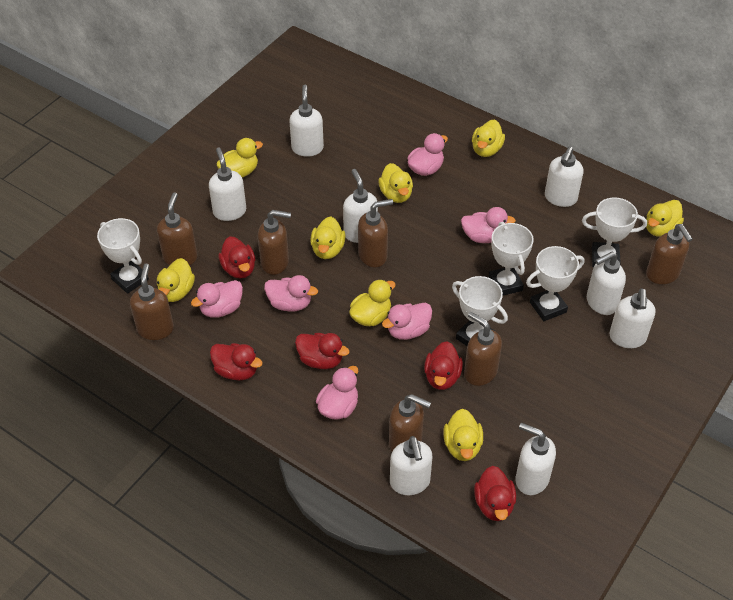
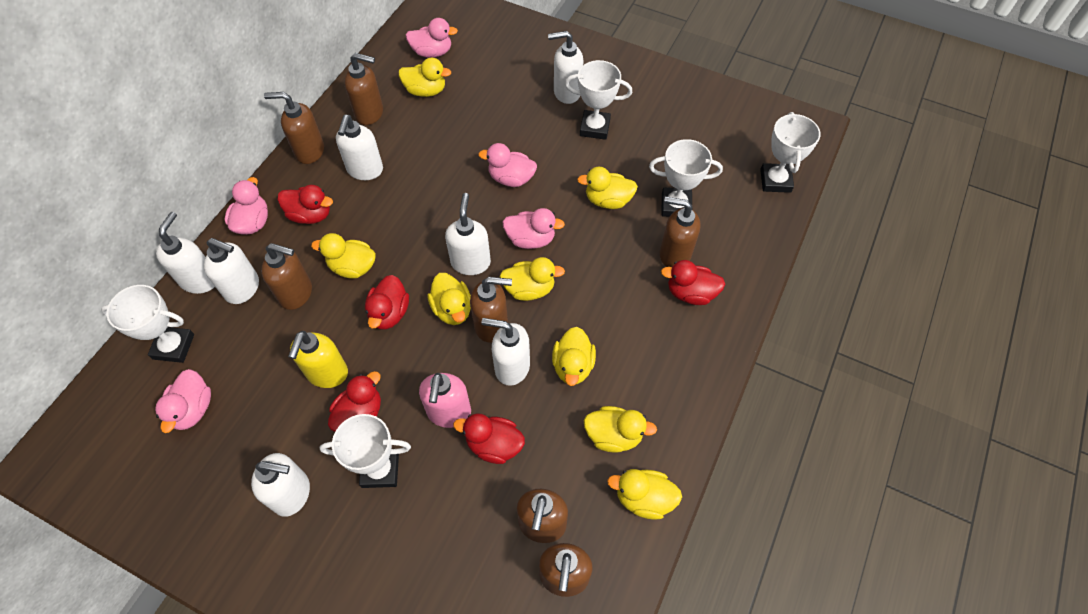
pink duck: [191,280,243,318] [264,275,318,312] [316,366,358,420] [382,303,432,340] [408,133,448,176] [461,207,516,243] = 6 -> [155,369,211,433] [225,177,268,235] [406,18,458,58] [478,143,537,187] [503,208,565,249] = 5
pink soap dispenser: none = 0 -> [419,373,471,428] = 1
white soap dispenser: [209,148,246,221] [289,85,324,157] [343,169,378,243] [390,436,433,495] [515,423,556,495] [545,146,584,207] [587,252,626,315] [609,288,655,348] = 8 -> [156,212,215,294] [204,238,259,304] [251,453,310,517] [336,115,383,180] [445,193,491,275] [482,318,530,386] [548,31,583,104] = 7
yellow soap dispenser: none = 0 -> [288,331,348,388] = 1

